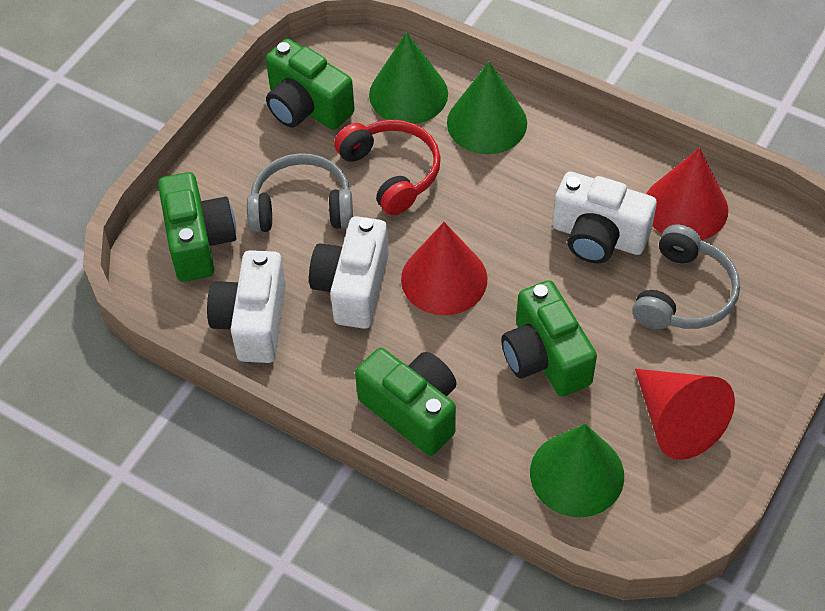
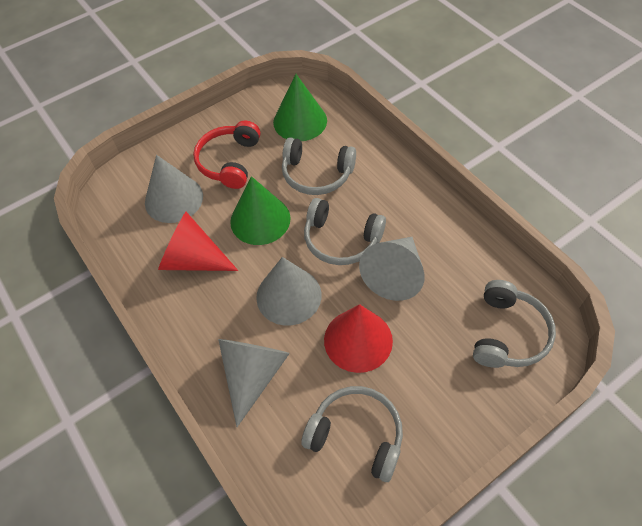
green camera: [158,172,236,282] [266,39,355,130] [355,348,457,456] [501,280,597,396] = 4 -> none = 0
green cone: [369,32,448,124] [447,61,527,154] [530,424,624,517] = 3 -> [230,176,291,245] [273,74,327,141] = 2
grey cone: none = 0 -> [145,155,203,223] [218,339,290,427] [256,257,322,325] [359,237,425,301] = 4
grey headphones: [247,153,353,233] [632,224,740,329] = 2 -> [282,137,356,195] [301,386,403,482] [304,198,386,265] [473,280,556,368] = 4
red cone: [401,222,487,315] [635,369,735,460] [647,148,728,240] = 3 -> [158,212,239,271] [324,304,393,373] = 2
white camera: [207,250,286,363] [309,216,389,329] [553,172,657,263] = 3 -> none = 0

